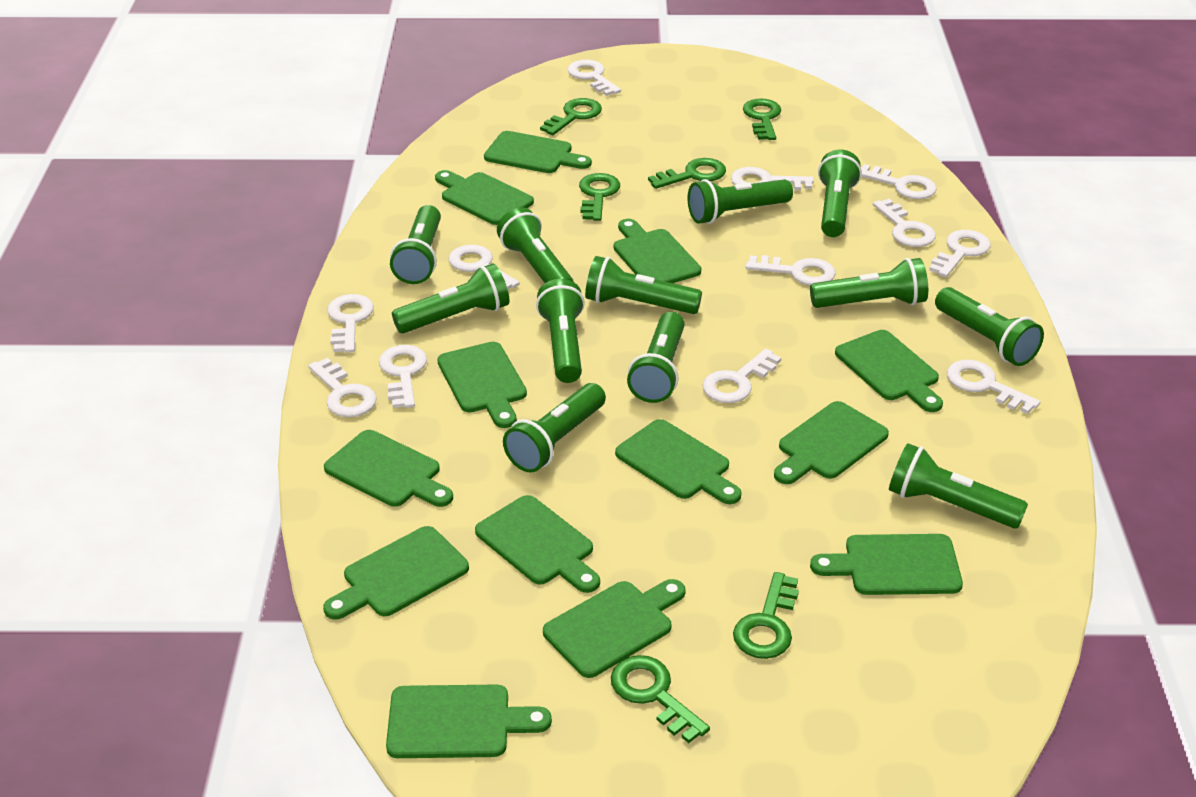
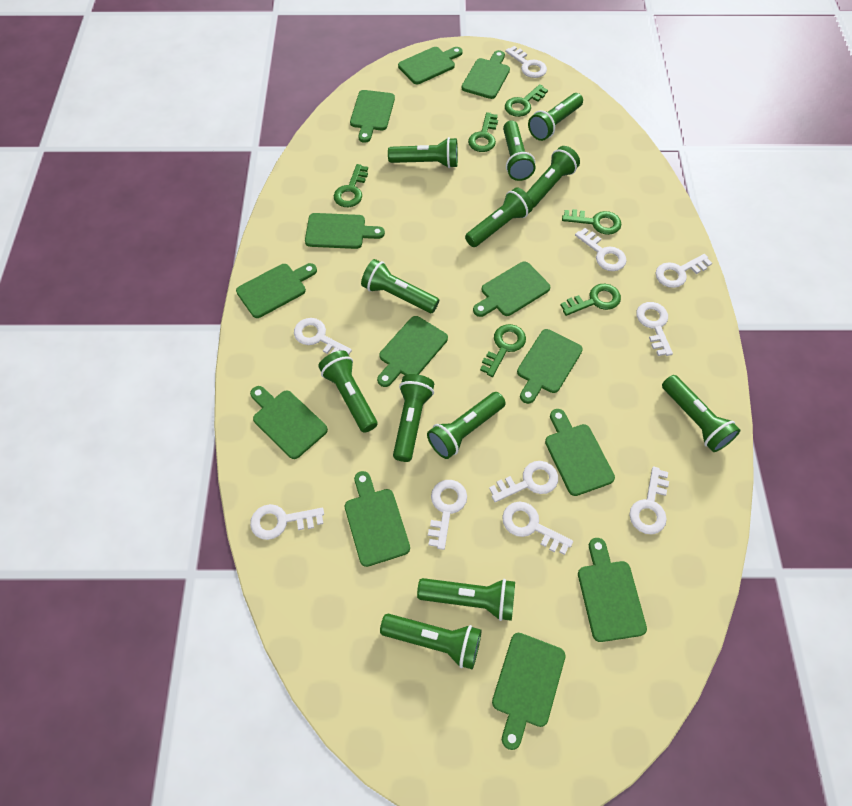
white key: [308,358,377,417] [327,294,374,353] [379,345,427,408] [449,245,520,289] [567,60,621,96] [703,349,781,403] [731,167,814,190] [745,255,836,285] [861,164,937,199] [873,199,936,247] [929,230,991,277] [947,360,1041,414] = 12 -> [250,504,324,540] [294,318,352,355] [428,480,467,550] [489,461,558,502] [502,501,573,555] [505,46,547,78] [575,228,627,271] [629,467,669,535] [636,302,673,356] [656,254,712,288] = 10

